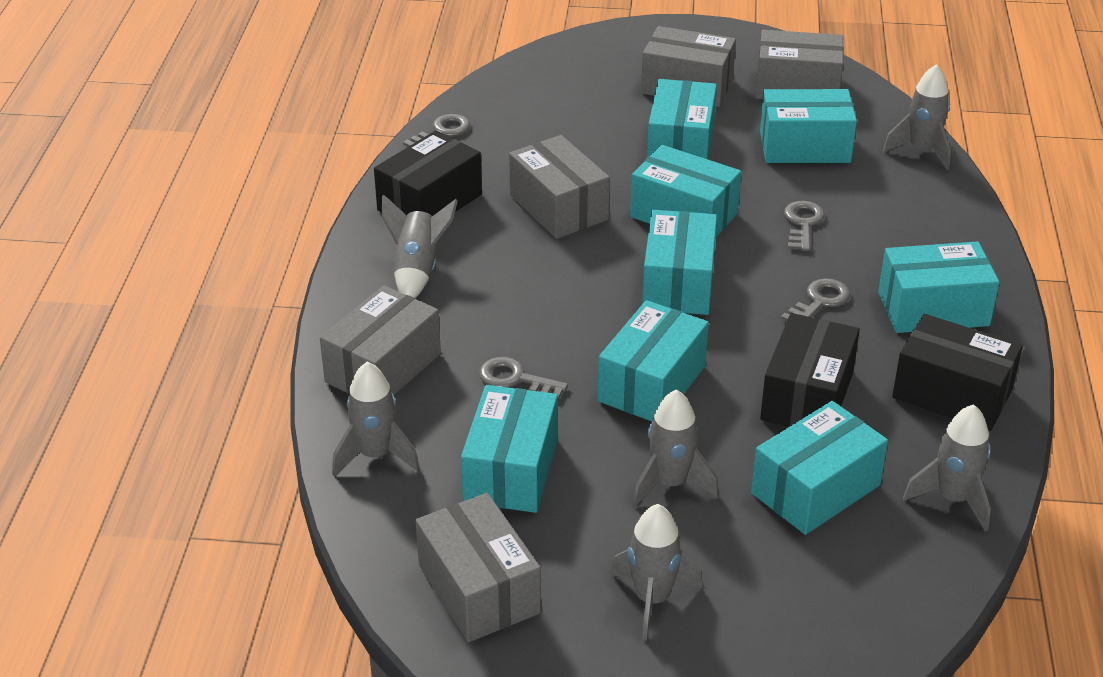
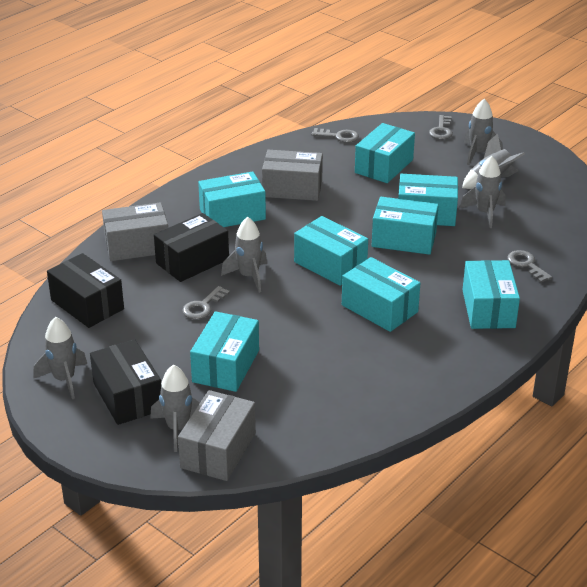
grey box: [320,285,441,395] [416,493,541,642] [509,135,610,239] [641,26,736,107] [756,30,844,99] = 5 -> [102,202,168,261] [178,390,256,481] [262,150,323,201] = 3

